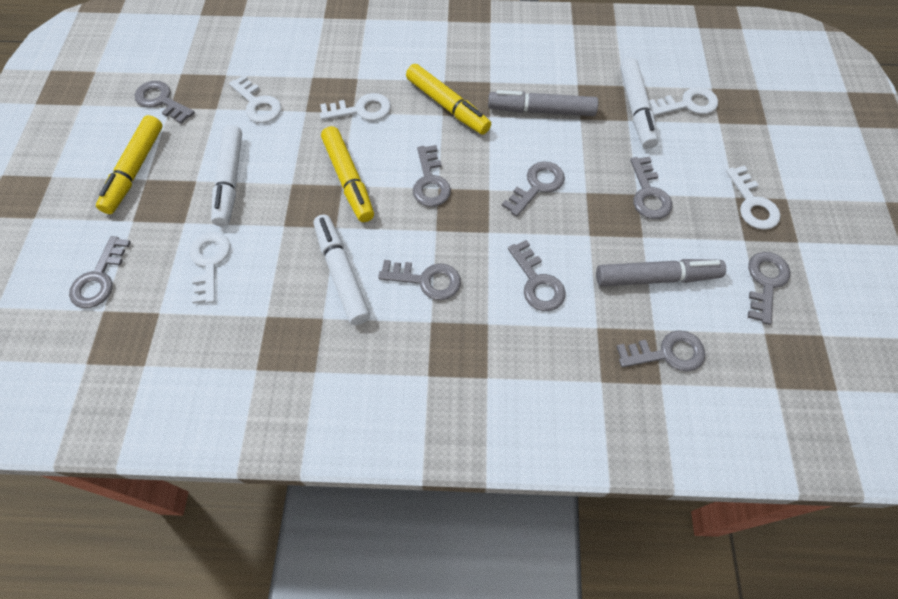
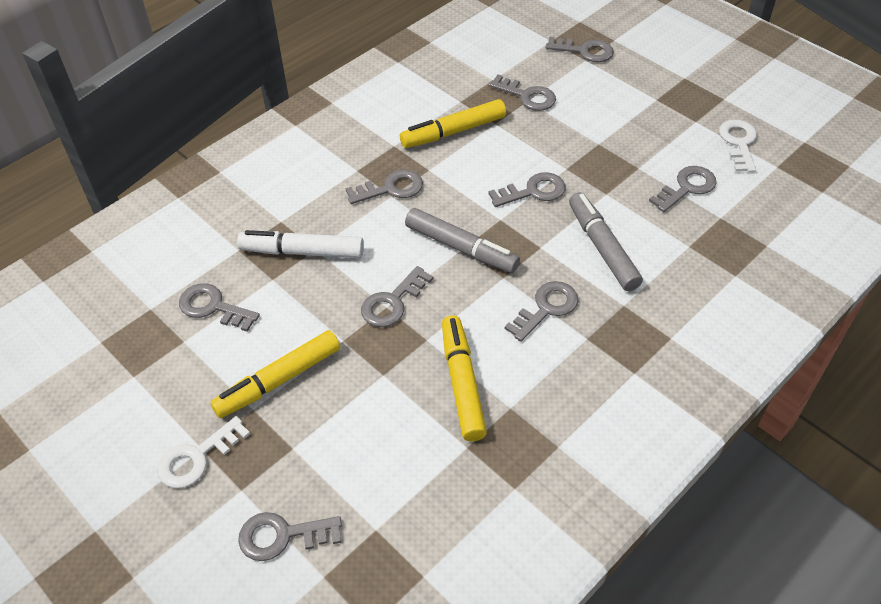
white key: [190,232,230,304] [229,75,281,123] [320,93,391,121] [649,87,718,116] [726,166,780,230] = 5 -> [157,416,250,488] [719,119,757,172] = 2
white marker: [211,124,242,227] [314,215,370,325] [620,58,658,149] = 3 -> [237,230,364,258] = 1

